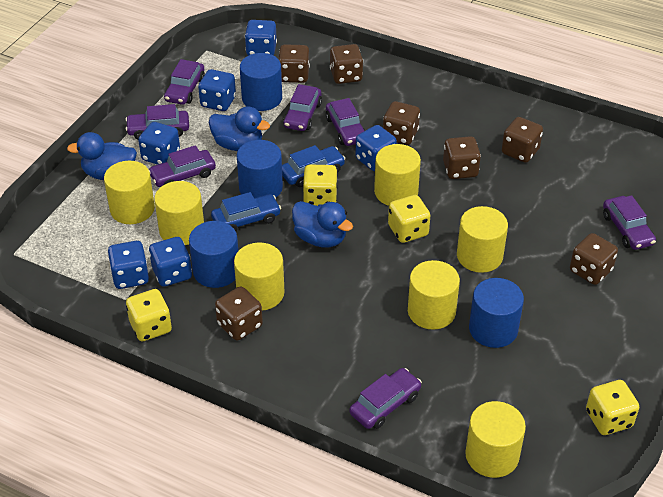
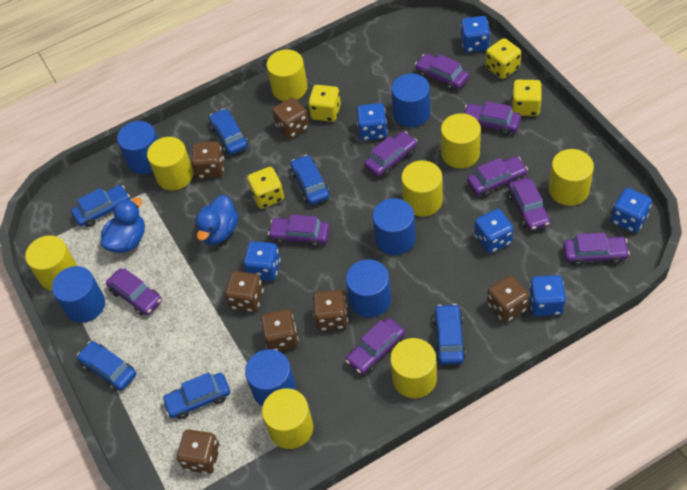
blue car: [211,192,281,231] [282,145,345,187] = 2 -> [71,185,130,227] [77,341,136,391] [162,372,230,419] [209,109,248,155] [291,154,330,205] [433,304,466,365] = 6
blue cylinder: [189,221,238,288] [237,140,283,198] [240,53,282,111] [469,278,524,348] = 4 -> [52,266,105,323] [117,121,158,174] [245,349,296,406] [346,259,391,318] [373,198,416,255] [391,74,430,127] = 6
blue duck: [67,132,137,180] [209,106,270,151] [292,201,353,248] = 3 -> [101,198,145,253] [195,195,238,245] = 2
purple car: [125,104,189,140] [149,145,216,187] [164,59,205,105] [283,84,322,131] [326,98,366,146] [350,368,422,429] [603,195,656,250] = 7 -> [106,268,162,315] [268,214,330,248] [346,318,405,375] [364,131,417,177] [415,54,469,91] [464,101,521,136] [467,156,528,197] [508,178,550,231] [563,233,630,267] = 9
yellow cylinder: [104,161,155,224] [154,181,204,245] [234,242,284,310] [374,144,421,206] [408,260,460,330] [457,206,508,273] [465,401,526,478] = 7 -> [25,235,77,291] [147,137,193,191] [262,388,313,449] [266,49,308,101] [390,338,437,398] [401,160,443,217] [441,113,481,168] [549,149,594,206] = 8

